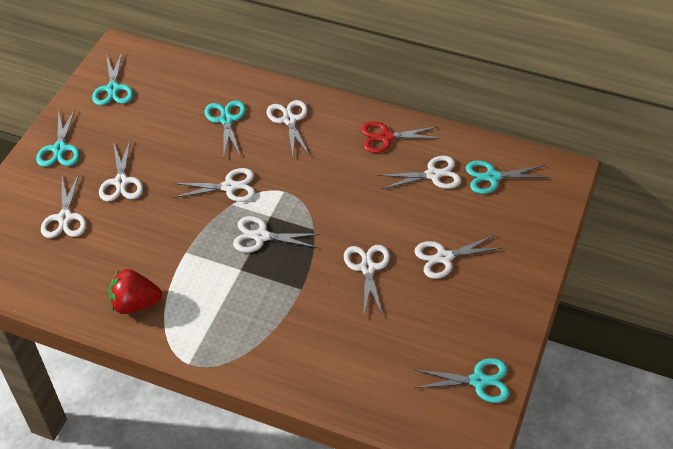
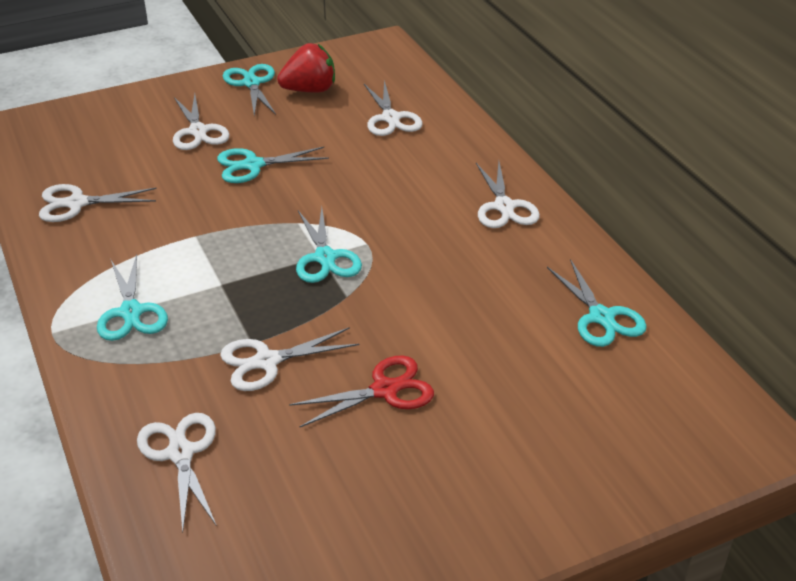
white scissors: [41,174,86,238] [99,141,143,202] [173,168,255,202] [233,216,320,253] [266,100,309,157] [344,245,390,316] [377,155,461,189] [414,235,501,279] = 8 -> [39,184,157,222] [137,413,217,533] [173,94,230,150] [220,327,359,391] [364,80,423,136] [476,162,540,228] = 6

